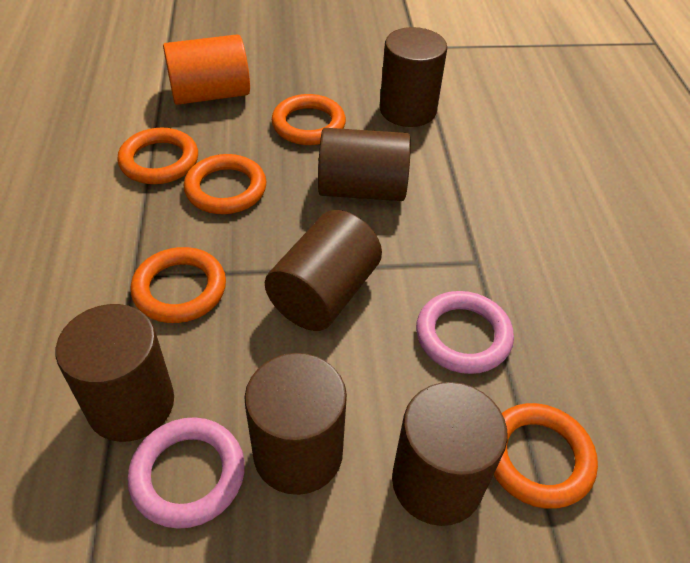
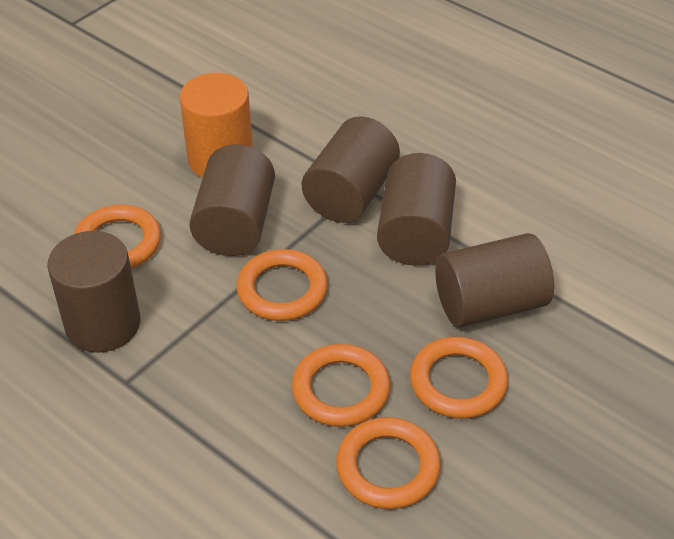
brown cylinder: [55,304,174,442] [245,353,347,495] [265,210,382,331] [318,128,411,201] [380,27,447,127] [392,382,508,526] = 6 -> [47,231,140,353] [189,144,275,256] [302,116,400,223] [377,153,456,266] [435,233,554,328] = 5
pink ring: [127,417,245,529] [416,291,514,374] = 2 -> none = 0

